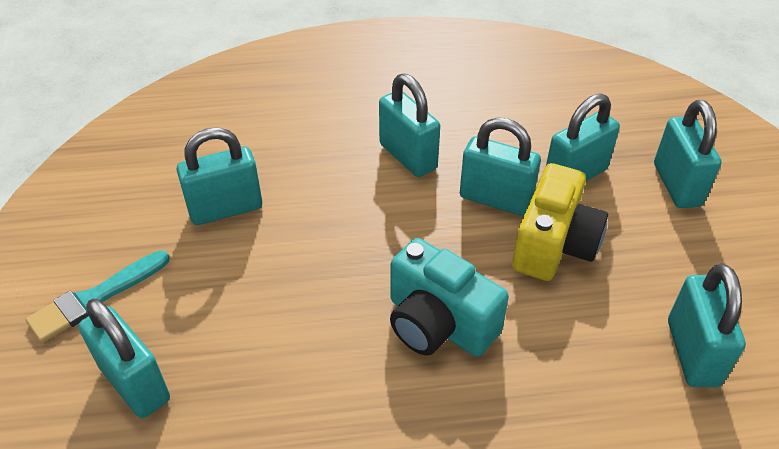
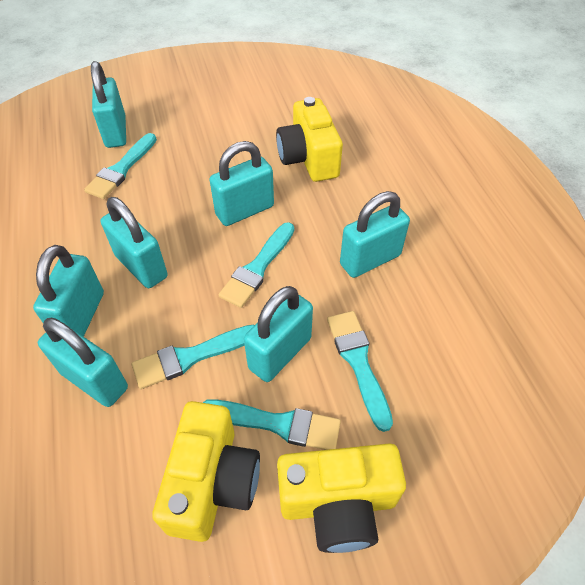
turquoise brush: [26,250,170,343] = 1 -> [84,133,157,199] [132,325,254,389] [203,399,341,450] [219,222,294,308] [327,311,393,432] = 5
turquoise camera: [390,238,509,357] = 1 -> none = 0
yellow camera: [512,163,608,281] = 1 -> [152,401,260,542] [276,97,343,182] [277,443,406,553] = 3

